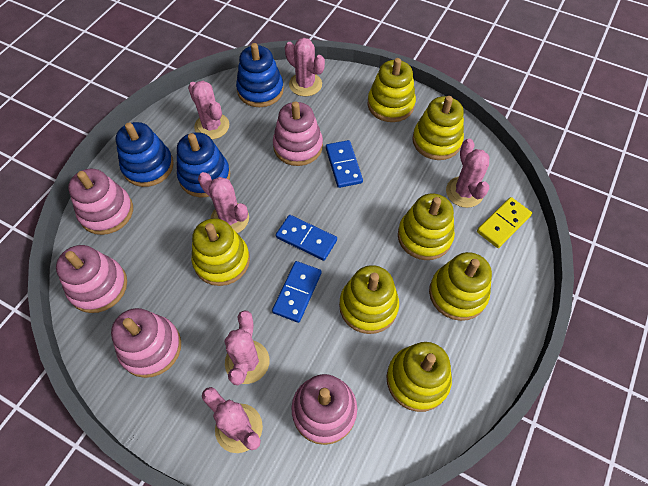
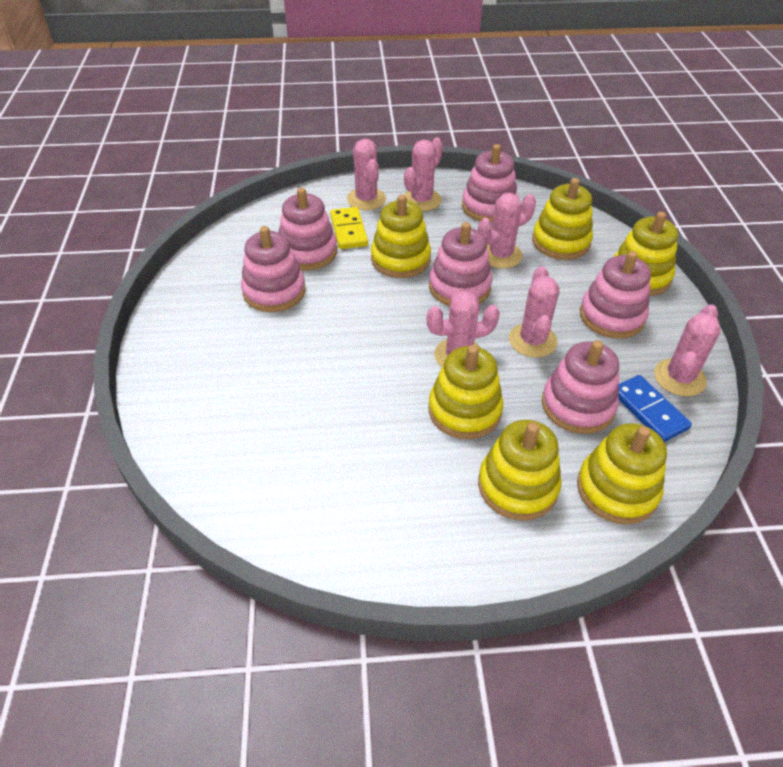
blue domino: [272,261,322,323] [276,215,337,261] [326,140,363,188] = 3 -> [618,375,692,442] = 1
blue stacking toy: [116,122,174,187] [177,132,230,197] [236,43,284,107] = 3 -> none = 0
pink stacking toy: [56,245,127,313] [68,169,133,235] [111,308,181,378] [273,101,323,166] [291,374,357,445] = 5 -> [241,226,306,312] [279,188,337,270] [429,222,492,306] [462,144,518,223] [542,340,619,434] [580,251,651,339] = 6
yellow stacking toy: [191,218,250,286] [339,265,399,334] [368,58,416,122] [386,342,452,412] [398,194,455,260] [412,96,464,160] [429,252,492,321] = 7 -> [371,195,431,278] [428,345,503,439] [478,420,562,521] [532,178,593,260] [577,423,667,524] [614,212,678,296] = 6

